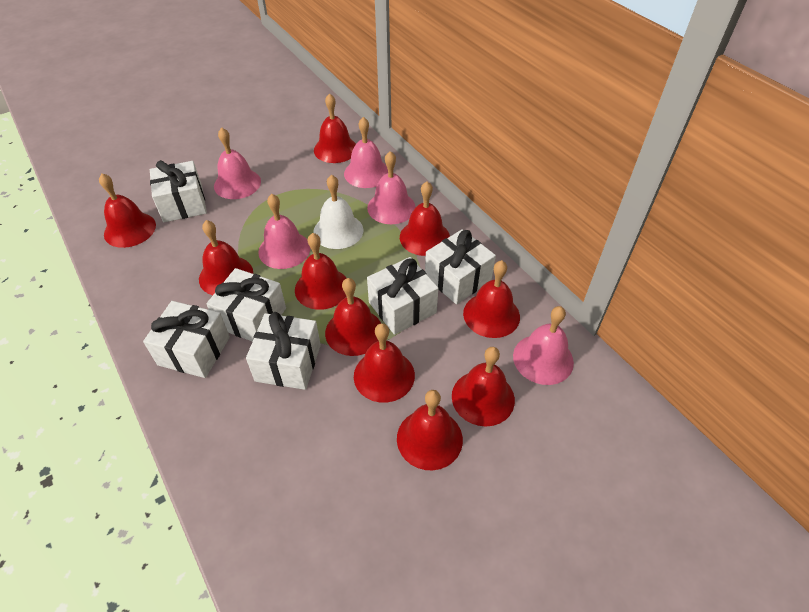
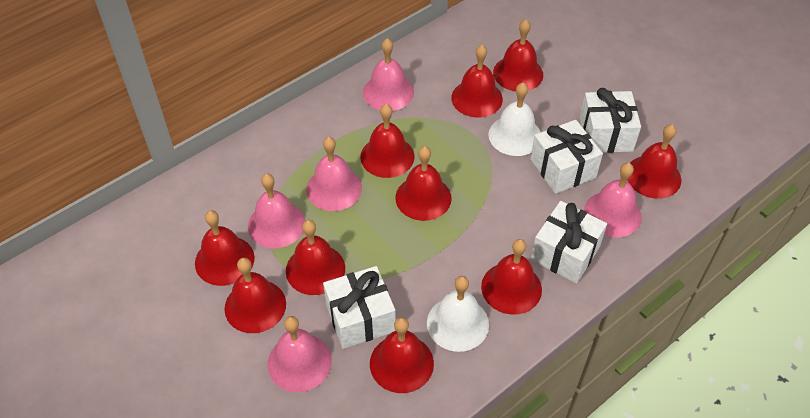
white bell: [313,175,363,249] = 1 -> [427,276,489,352] [488,83,541,156] = 2
white gift: [143,301,230,378] [150,160,207,222] [206,268,286,342] [246,312,321,390] [367,257,438,335] [425,229,496,304] = 6 -> [323,266,396,349] [530,120,603,194] [531,201,607,283] [579,88,641,153] = 4

